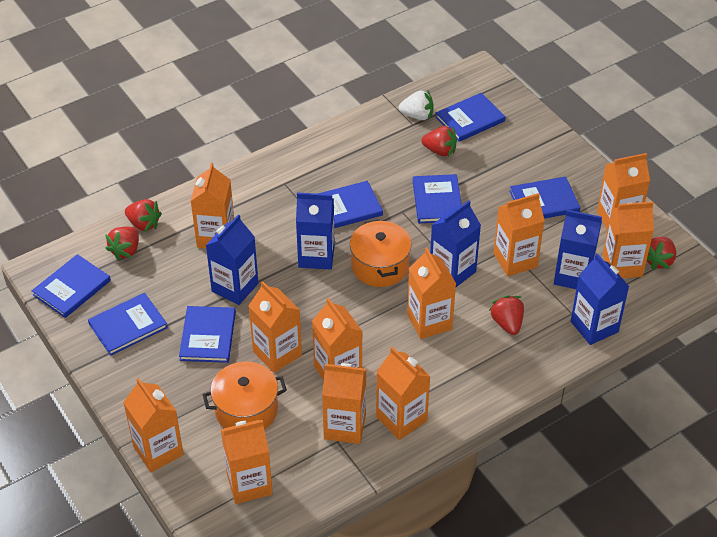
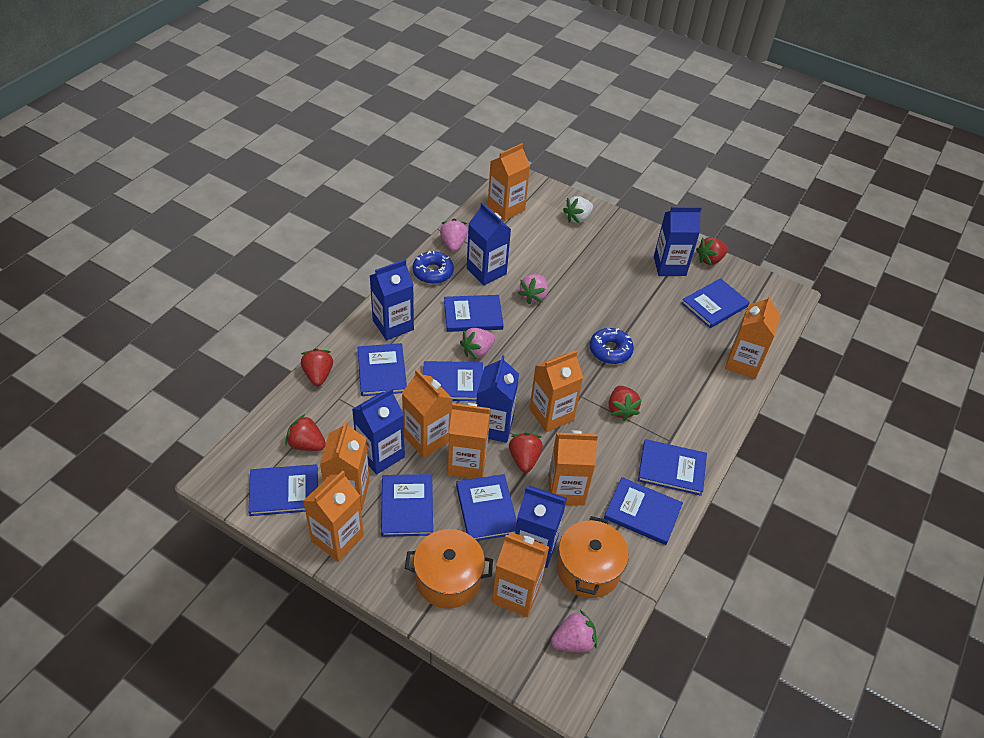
blue book: [32,254,111,318] [88,293,168,356] [179,306,236,363] [318,181,383,228] [413,174,462,223] [436,93,506,142] [510,176,581,219] = 7 -> [248,464,318,516] [358,343,407,396] [381,474,433,537] [423,361,483,401] [444,295,504,332] [456,474,517,541] [604,477,683,545] [638,439,707,496] [682,278,750,328] = 9
blue carton: [206,214,258,305] [296,193,335,270] [430,200,481,287] [554,210,602,289] [571,253,629,345] = 5 -> [352,388,405,475] [370,260,414,340] [467,203,511,285] [476,355,519,443] [515,486,567,568] [654,207,702,276] = 6
blue donut: none = 0 -> [412,251,454,284] [590,328,634,364] = 2
orange carton: [123,378,184,472] [191,163,234,248] [221,420,273,504] [249,281,302,373] [312,298,363,380] [322,363,366,444] [376,347,431,440] [407,248,456,339] [493,193,545,276] [597,153,650,230] [603,202,654,278] = 11 -> [303,471,364,562] [320,421,370,510] [402,370,453,458] [448,403,491,479] [488,143,530,221] [492,532,549,617] [529,351,583,432] [549,430,598,505] [725,295,781,379] = 9
pink strawberry: none = 0 -> [440,219,468,252] [460,328,495,359] [518,274,548,304] [551,610,597,653] = 4

